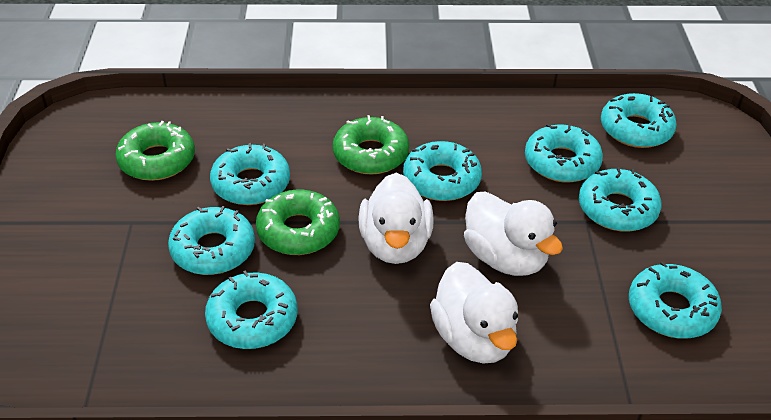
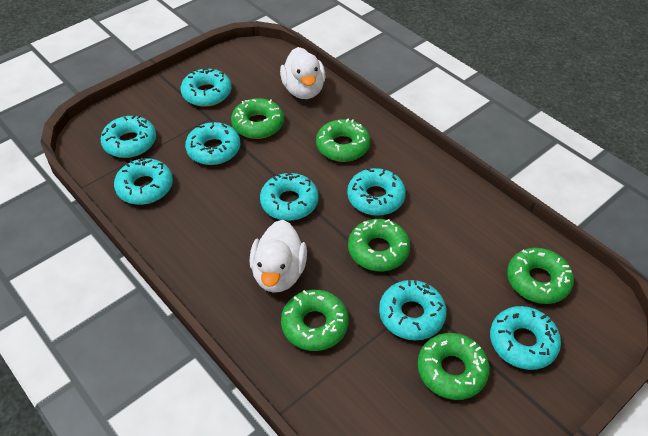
green donut: [115,121,195,181] [256,189,340,255] [333,115,409,175] = 3 -> [231,98,284,139] [281,290,349,351] [316,118,370,162] [348,219,410,271] [418,333,490,400] [507,248,574,304] = 6
white duck: [358,173,434,264] [430,262,518,364] [464,191,563,276] = 3 -> [250,220,307,293] [280,47,326,99] = 2

